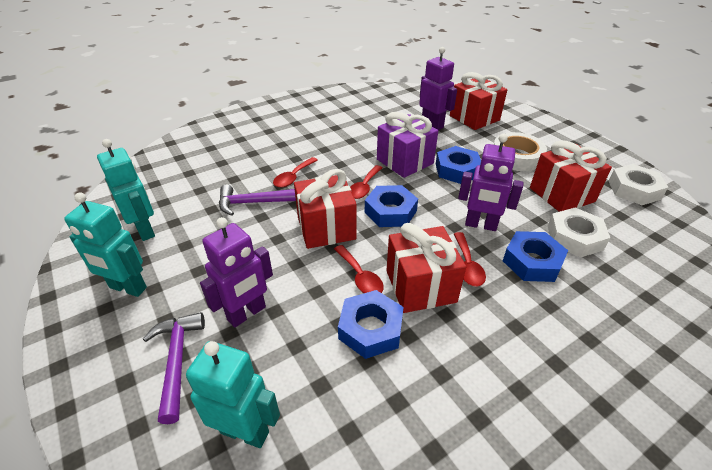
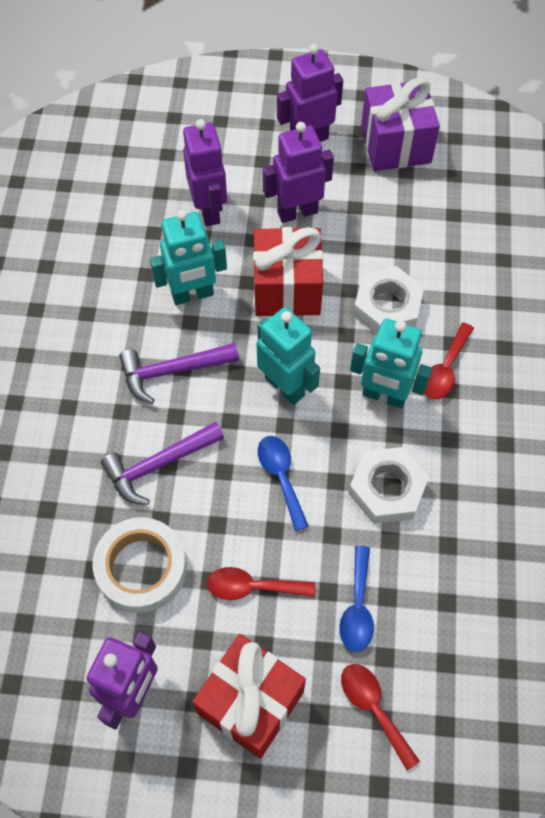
blue nut: [338,290,404,359] [365,185,418,227] [436,146,481,184] [503,231,568,282] = 4 -> none = 0
blue spoon: none = 0 -> [258,436,309,531] [339,546,374,652] = 2
purple robot: [200,217,273,328] [419,47,457,130] [458,134,523,231] = 3 -> [87,632,158,729] [183,119,227,226] [263,122,334,223] [277,44,343,142] = 4
red gift: [294,169,357,249] [386,223,466,313] [450,72,507,130] [530,140,612,212] = 4 -> [192,634,306,759] [253,227,323,316] = 2
red spoon: [273,157,318,188] [334,245,384,293] [350,165,383,199] [454,232,486,287] = 4 -> [207,567,315,600] [341,664,420,770] [424,323,474,400] = 3

